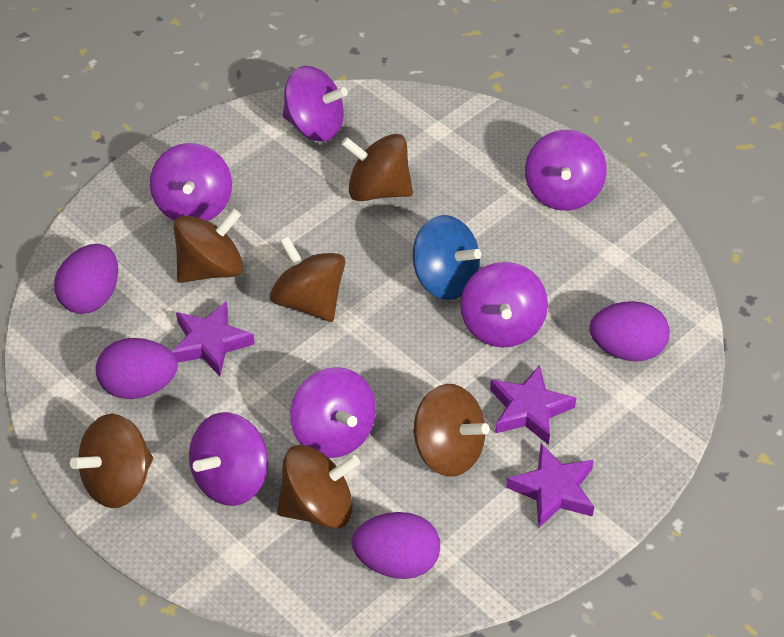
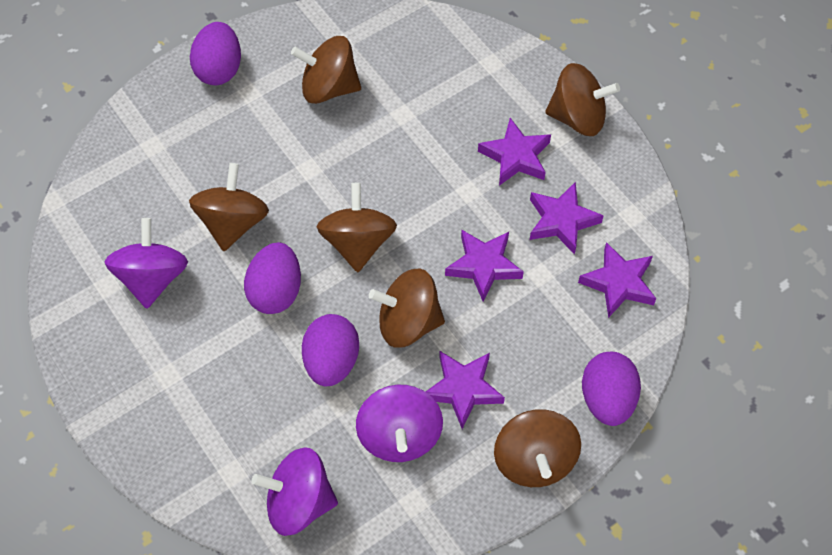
blue spinning top: [413,215,481,300] = 1 -> none = 0
purple spinning top: [150,143,232,221] [189,412,268,506] [283,66,348,142] [290,367,376,458] [461,262,548,347] [525,130,607,211] = 6 -> [105,218,188,308] [252,447,338,536] [356,385,443,462] = 3
purple star: [172,301,255,376] [490,365,576,445] [506,443,594,528] = 3 -> [426,351,505,429] [445,230,524,302] [478,118,551,186] [530,182,604,255] [578,242,656,318] = 5

